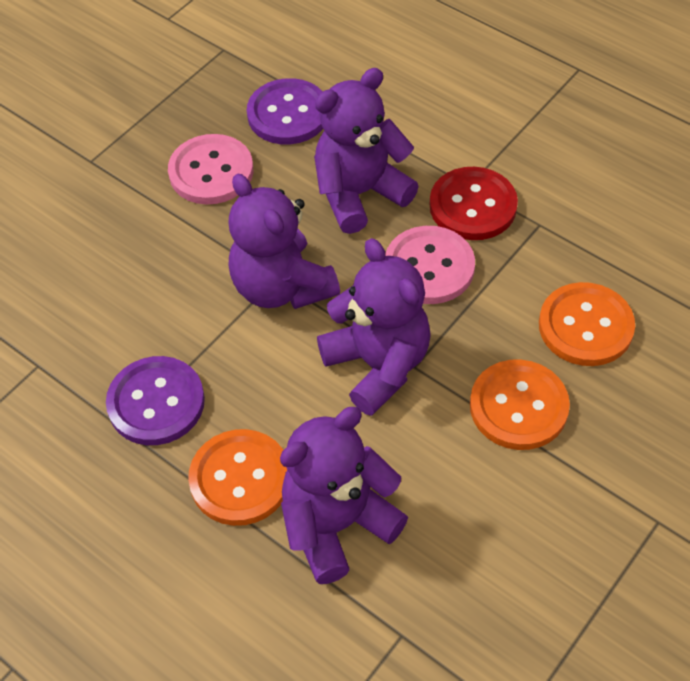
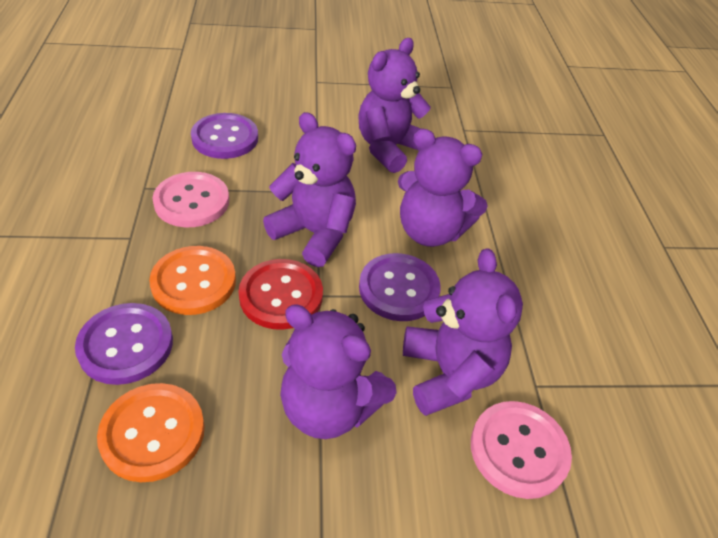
orange button: [188,429,287,526] [470,359,570,450] [539,282,635,366] = 3 -> [97,383,205,482] [149,246,236,315] = 2
purple button: [106,356,205,445] [247,78,323,145] = 2 -> [75,303,173,385] [191,113,258,159] [359,253,441,321] = 3
purple teddy bear: [228,174,340,309] [280,407,408,584] [314,68,419,234] [317,238,431,416] = 4 -> [263,112,356,267] [280,304,397,439] [359,38,431,173] [398,129,488,247] [403,248,523,416] = 5

